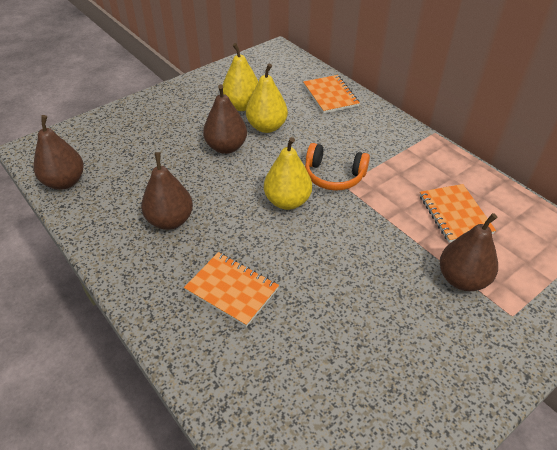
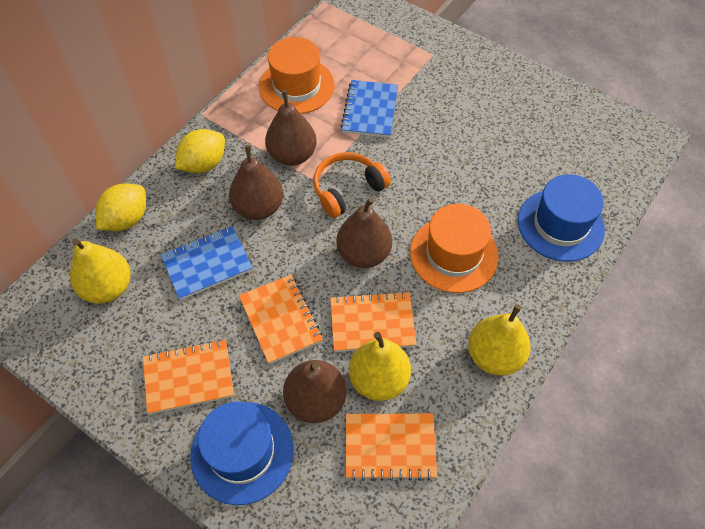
blue hat: none = 0 -> [190,401,294,505] [518,174,605,262] = 2
blue notebook: none = 0 -> [161,226,253,300] [341,80,398,138] = 2
orange hat: none = 0 -> [259,37,335,114] [410,204,499,293] = 2
orange notebook: [184,252,279,327] [303,75,360,114] [420,184,496,243] = 3 -> [143,339,234,414] [239,275,323,364] [330,291,416,352] [346,414,437,481] = 4
yellow lemon: none = 0 -> [96,183,146,231] [175,129,225,173] = 2

